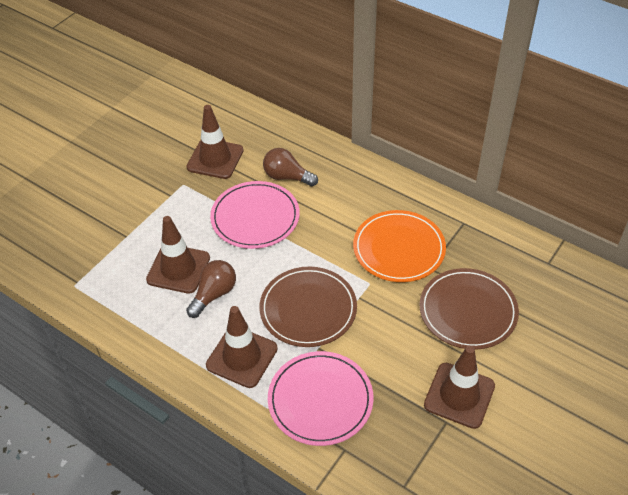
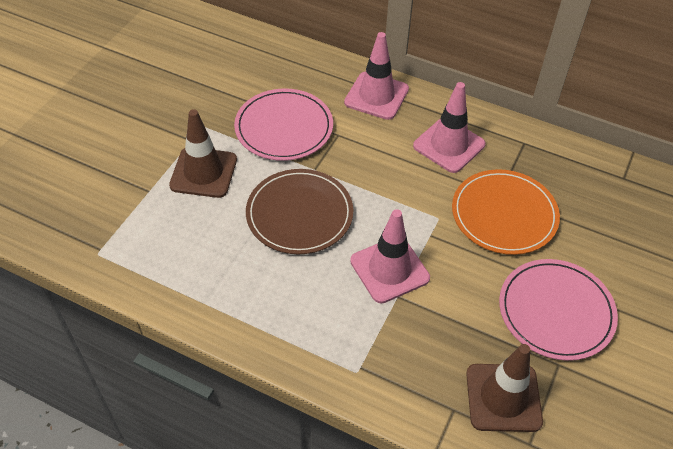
brown light bulb: [186,260,236,318] [263,148,318,186] = 2 -> none = 0
brown plate: [259,267,357,347] [419,268,519,350] = 2 -> [246,169,353,254] = 1
brown traffic cone: [146,216,210,294] [187,105,244,179] [206,306,278,388] [424,345,495,429] = 4 -> [169,109,237,198] [466,344,543,432] = 2
pink traffic cone: none = 0 -> [344,32,409,120] [350,209,430,303] [413,82,486,173] = 3

